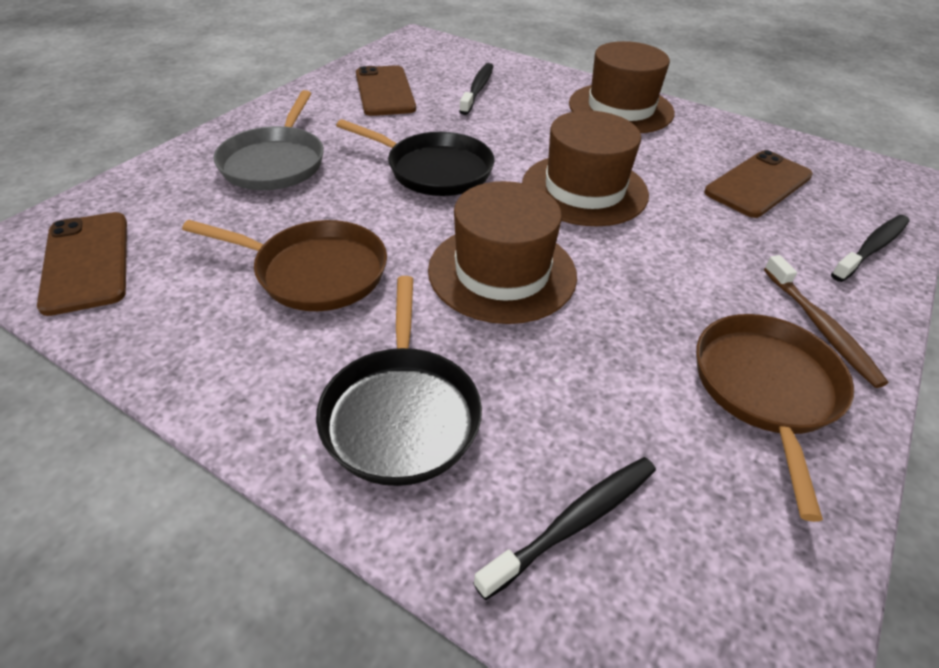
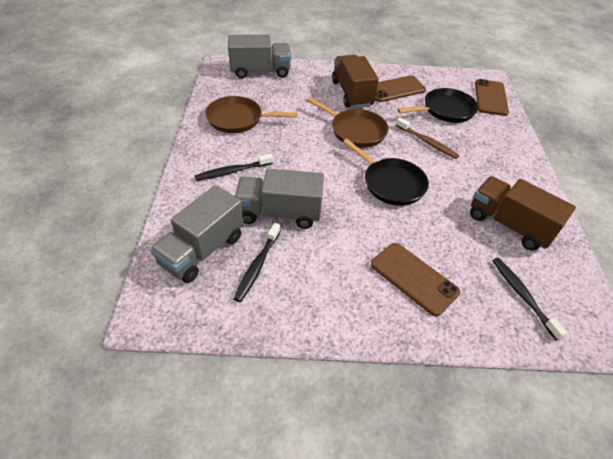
brown hat: [428,181,577,324] [522,110,649,226] [569,41,675,133] = 3 -> none = 0
brown truck: none = 0 -> [332,55,379,108] [470,176,576,251] = 2
grey pan: [214,90,324,190] = 1 -> none = 0
grey truck: none = 0 -> [150,185,244,283] [228,35,291,79] [235,169,324,229] = 3

